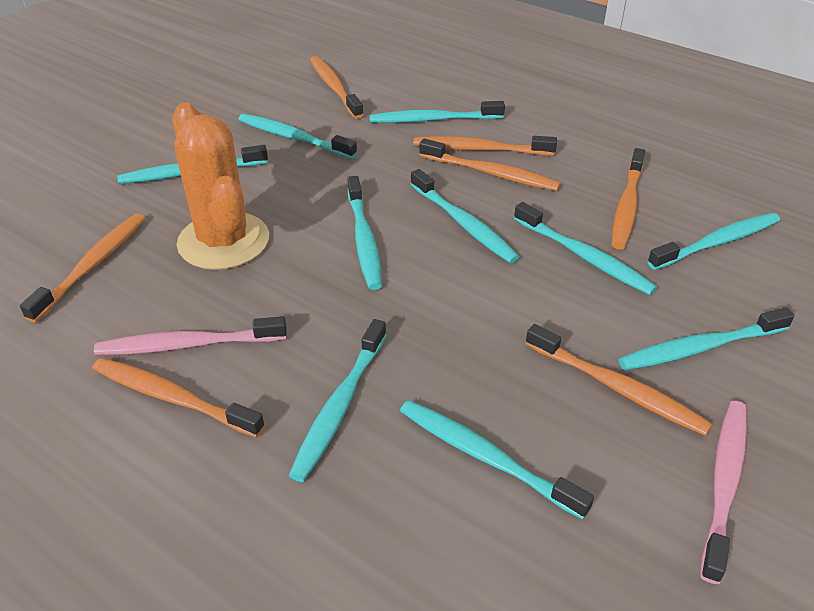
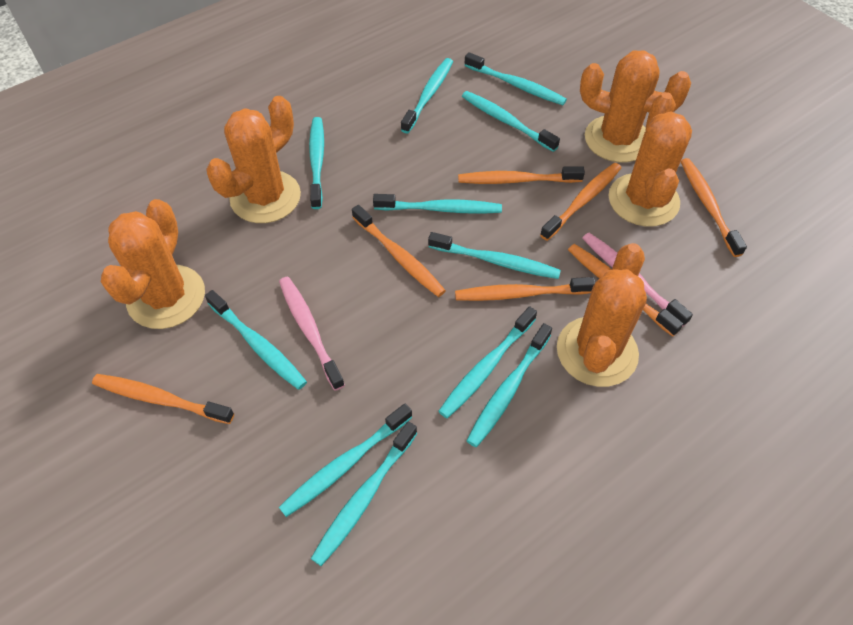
orange cactus: [172,102,269,270] = 1 -> [101,199,205,329] [206,96,301,223] [557,243,647,387] [580,51,691,162] [609,92,692,227] = 5
turquoise toothbrush: [117,145,268,184] [238,114,357,159] [288,319,387,482] [347,176,382,290] [370,101,505,123] [400,400,594,519] [411,169,519,263] [514,202,657,295] [618,307,794,370] [647,212,780,270] = 10 -> [205,290,307,390] [279,403,412,517] [309,117,324,209] [311,421,417,566] [373,194,502,214] [401,58,453,134] [428,232,561,279] [438,306,537,418] [462,91,560,152] [464,52,567,105] [466,323,552,447] = 11

